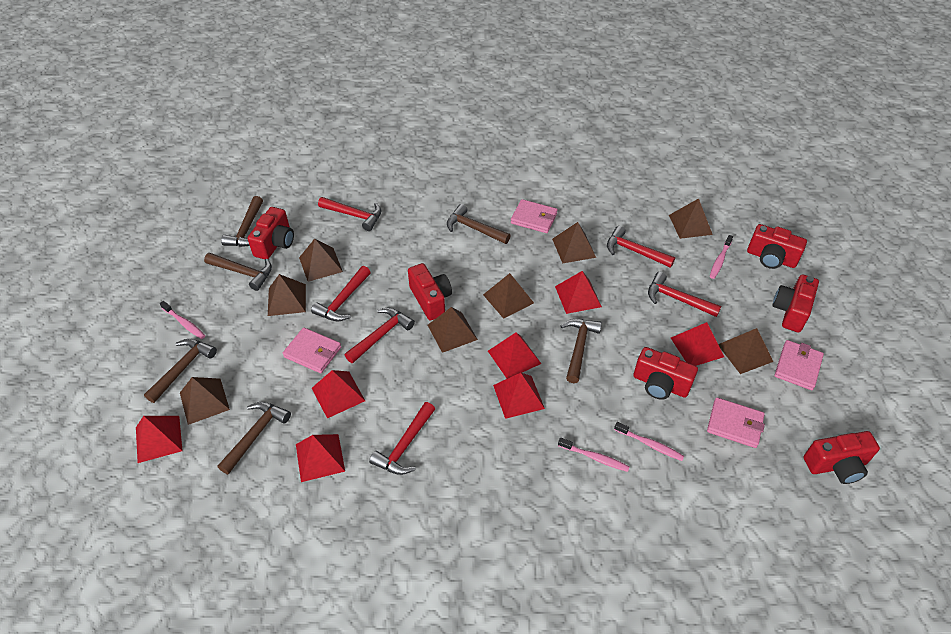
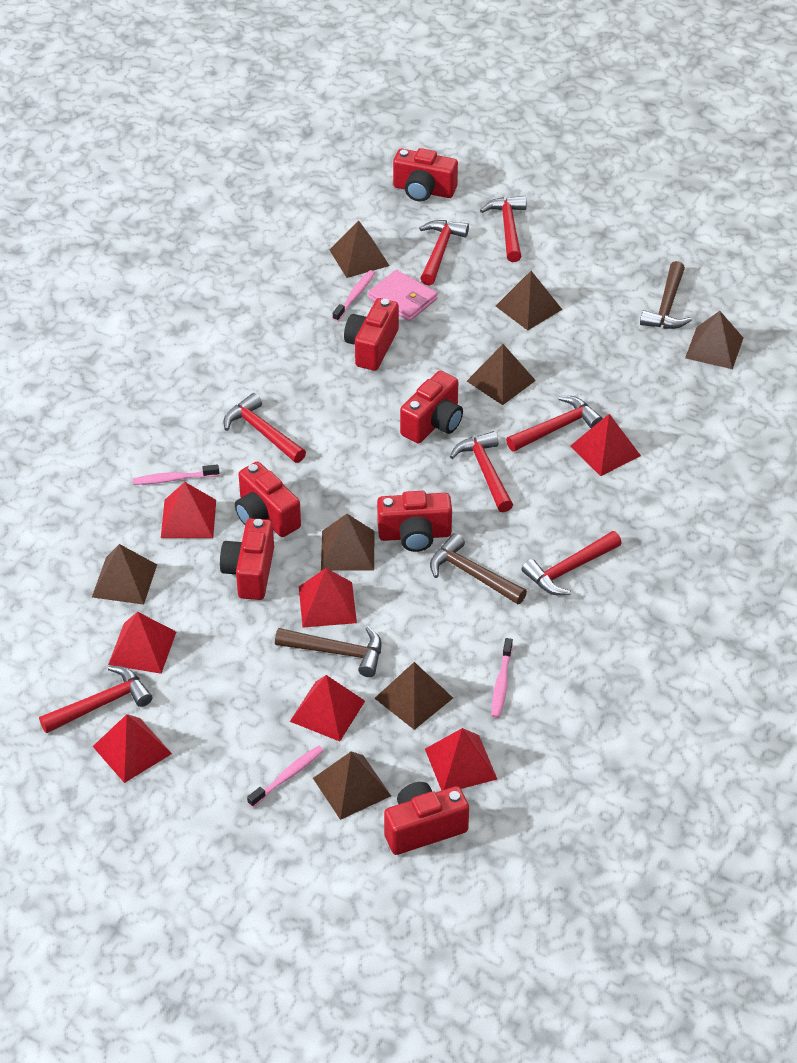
brown hammer: [144,339,217,403] [204,253,272,291] [218,402,291,475] [221,196,263,247] [447,204,511,244] [560,319,602,383] = 6 -> [275,626,382,677] [430,533,527,604] [640,261,692,329] = 3
pink wallet: [283,327,341,373] [511,199,558,233] [707,398,765,448] [774,340,824,390] = 4 -> [368,270,438,321] = 1
red camera: [248,207,294,259] [408,263,452,320] [634,347,698,400] [747,224,807,269] [772,274,819,333] [803,431,880,484] = 6 -> [220,518,274,600] [235,462,301,537] [344,298,399,371] [377,491,452,552] [384,782,469,855] [393,148,458,202] [400,371,463,443] = 7
red hammer: [311,266,371,321] [318,197,381,231] [345,308,415,363] [369,402,435,475] [607,226,675,268] [648,272,721,317] = 6 -> [39,666,152,733] [224,393,306,463] [419,220,469,285] [450,431,513,512] [480,196,527,262] [506,396,603,452] [522,531,622,596] = 7

